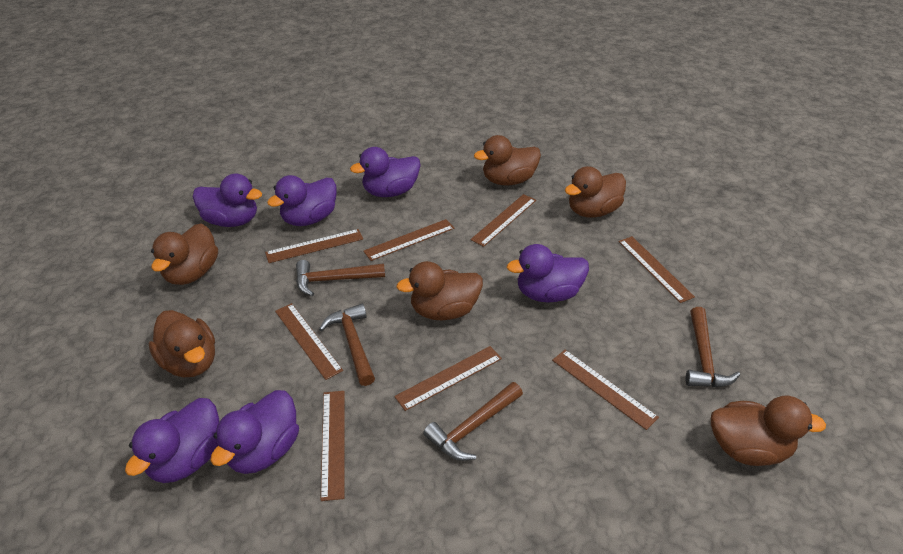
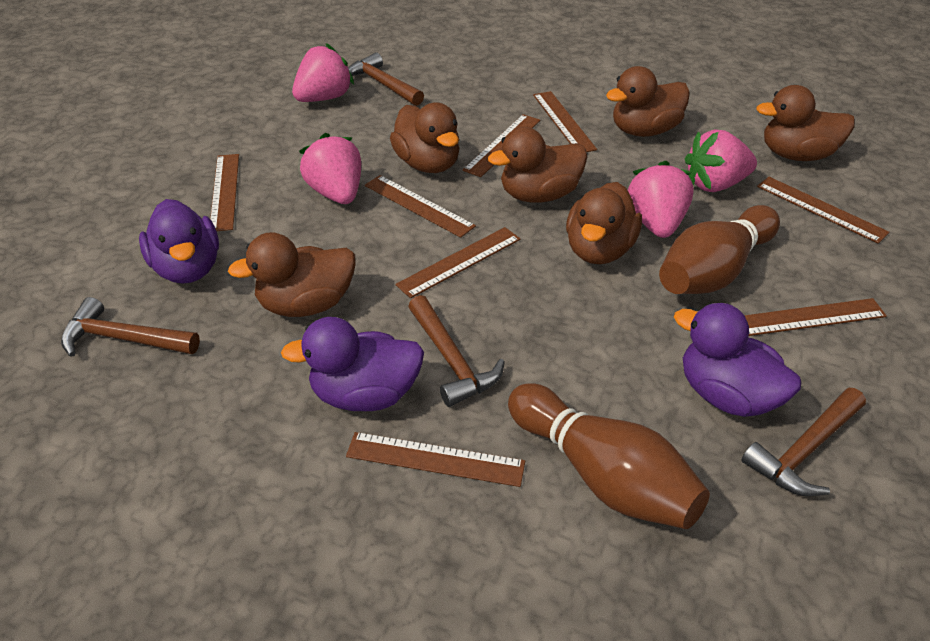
brown bowling pin: none = 0 -> [508,383,710,529] [659,205,780,294] = 2
pink strawberry: none = 0 -> [292,43,354,102] [299,133,361,204] [628,161,694,238] [685,129,757,192] = 4
purple duck: [125,398,219,483] [193,173,262,227] [211,390,299,474] [267,175,336,226] [350,147,421,197] [507,244,589,303] = 6 -> [139,199,219,284] [281,317,424,411] [674,303,801,417] = 3

